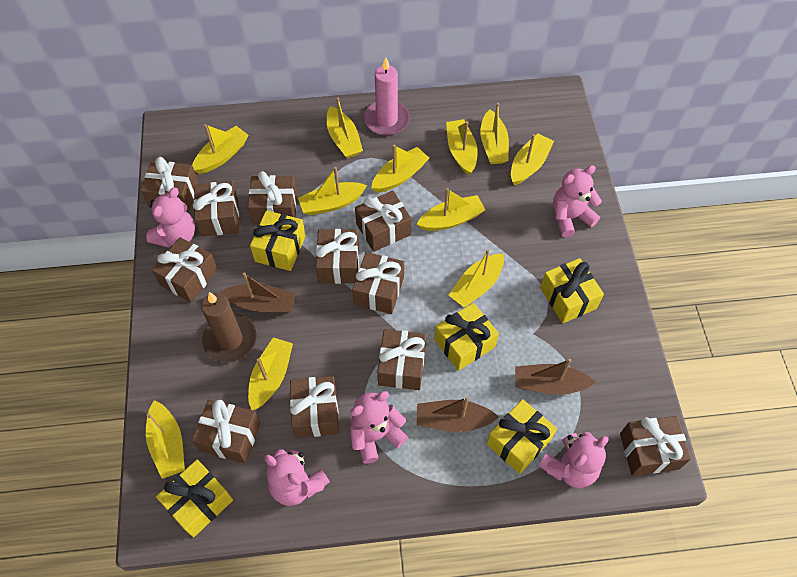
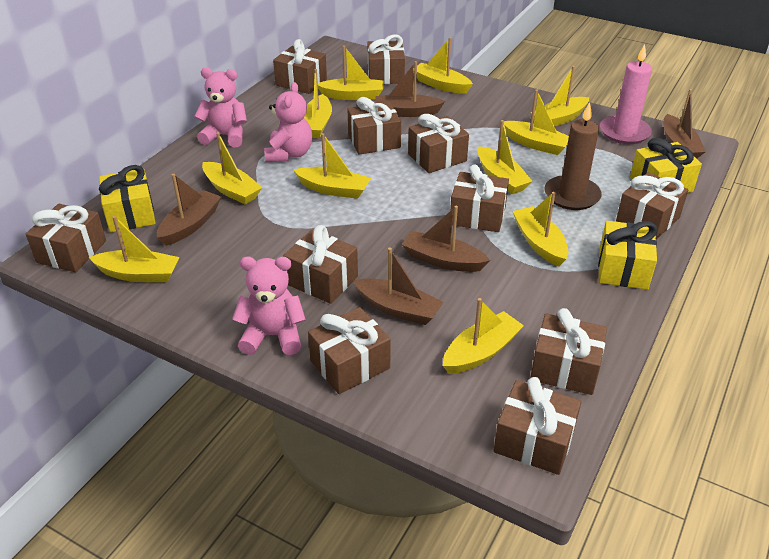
brown boat: [221,272,296,313] [417,396,498,432] [515,359,595,395] = 3 -> [157,174,221,246] [353,247,444,325] [375,61,445,117] [402,206,490,272] [663,89,706,159] = 5
pink teddy bear: [146,187,195,248] [264,449,330,506] [350,391,408,464] [539,432,609,488] [553,165,602,238] = 5 -> [194,67,247,147] [232,256,306,355] [264,82,312,162] = 3
yellow gift: [156,460,233,537] [250,210,306,271] [434,303,499,371] [487,399,557,474] [540,258,604,323] = 5 -> [99,165,156,232] [598,221,658,290] [630,138,702,193] = 3

